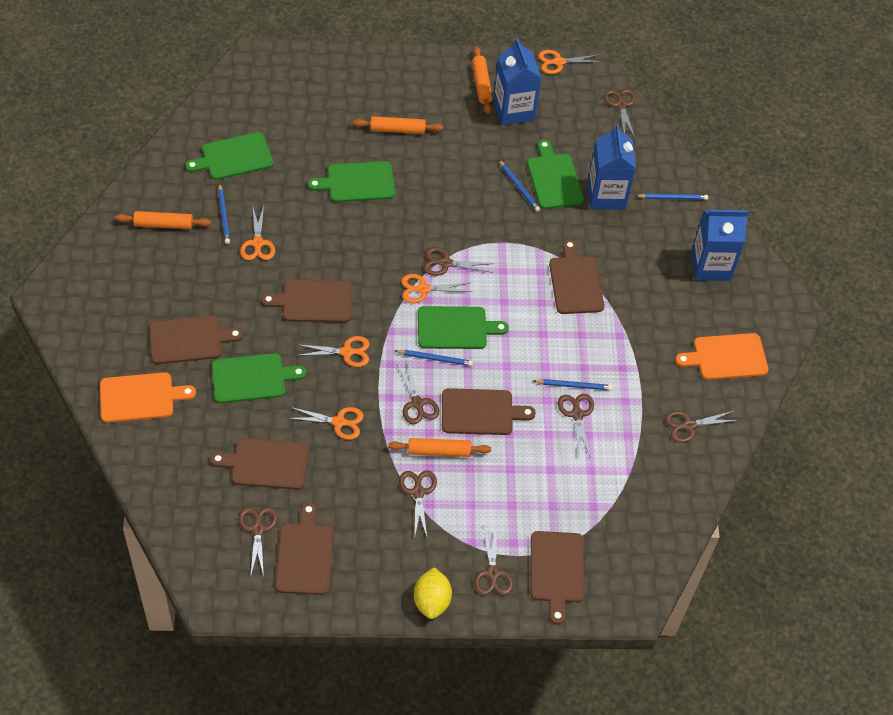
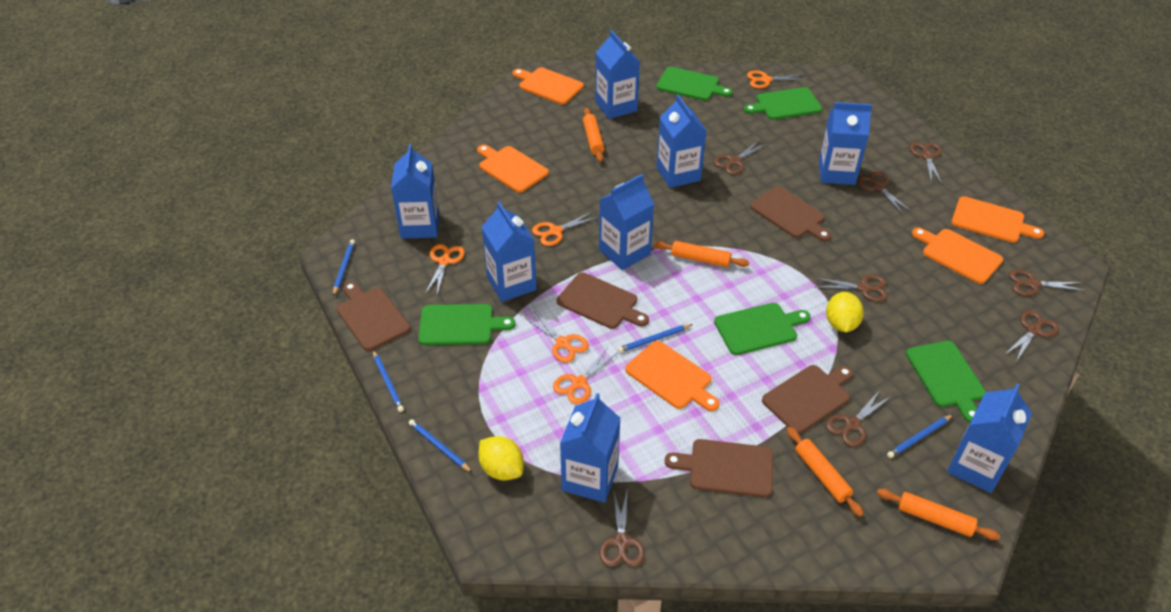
blue carton: [493,38,542,125] [588,124,636,209] [691,210,749,281] = 3 -> [391,144,439,239] [482,202,537,302] [560,393,621,503] [595,30,640,119] [599,174,654,270] [657,94,707,188] [819,102,872,185] [947,384,1032,493] = 8
brown cutting board: [149,316,243,364] [210,438,309,490] [261,280,352,322] [275,502,334,595] [442,388,536,435] [531,531,584,625] [549,239,604,314] = 7 -> [337,281,410,351] [557,272,649,329] [665,439,773,497] [750,186,831,241] [762,365,853,434] = 5
orange cutting board: [100,372,196,423] [675,333,769,380] = 2 -> [477,145,549,193] [512,67,584,104] [625,341,719,411] [912,227,1003,284] [952,196,1044,243] = 5
yellow lemon: [414,567,452,619] = 1 -> [478,436,524,480] [826,292,864,332] = 2

